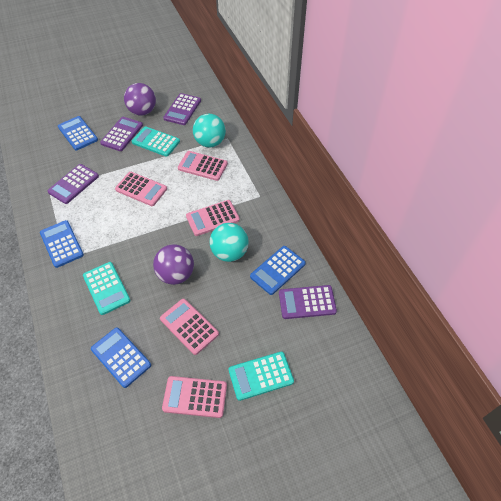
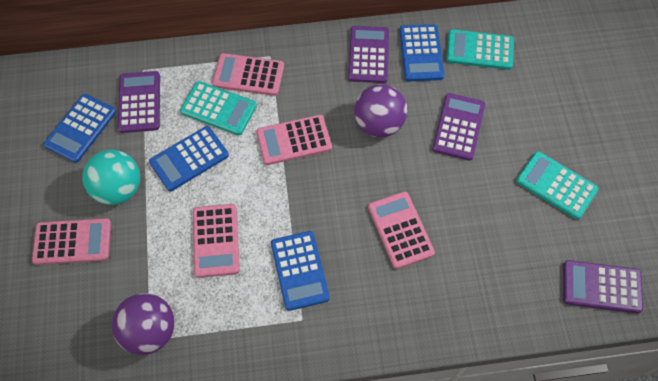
turquoise ball: [193,114,226,147] [209,223,249,262] = 2 -> [82,150,140,205] = 1

